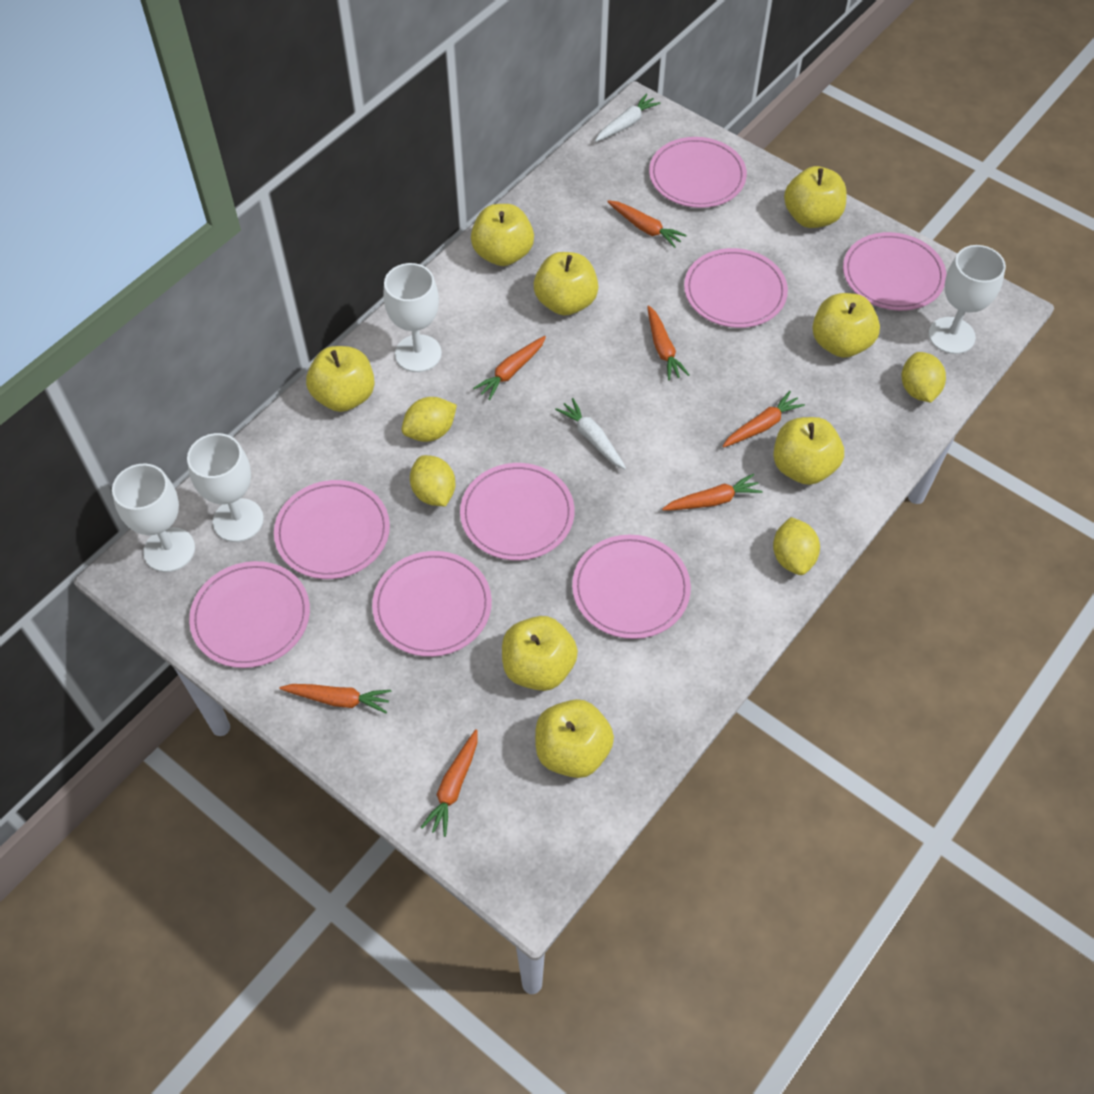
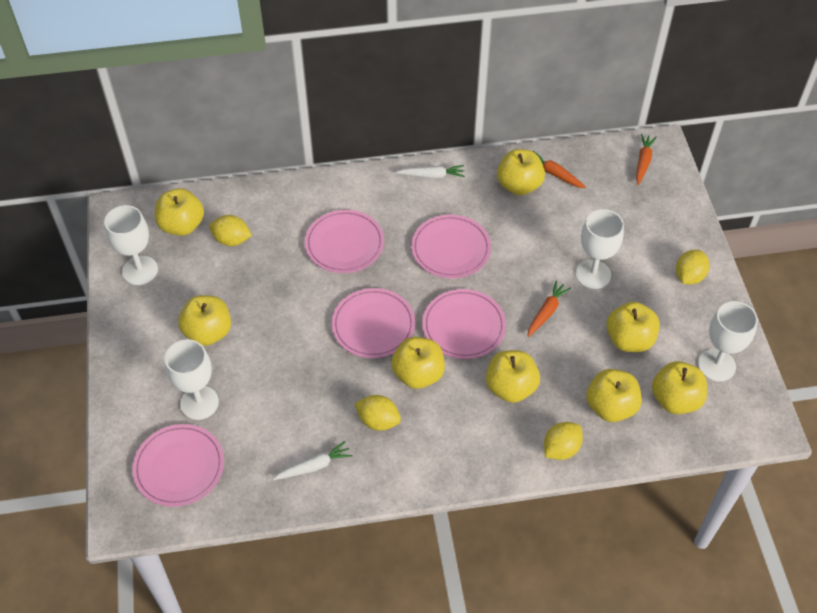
orange carrot: [280,684,391,713] [420,729,478,837] [473,336,546,400] [607,200,687,248] [647,305,689,381] [662,474,763,511] [722,391,805,447] = 7 -> [527,281,571,337] [533,151,586,188] [636,134,657,185] = 3
pink plate: [189,561,310,668] [274,480,390,579] [372,551,492,657] [460,463,575,560] [572,535,691,639] [649,137,747,208] [684,248,788,328] [843,232,946,311] = 8 -> [133,424,224,507] [305,210,384,273] [332,288,415,358] [411,215,491,278] [422,289,506,359] = 5

